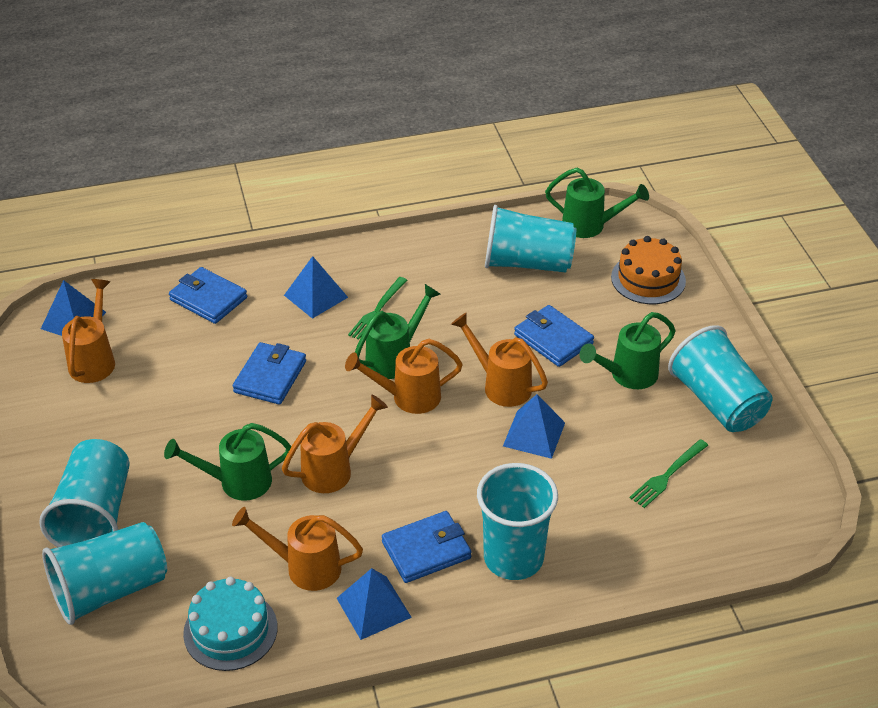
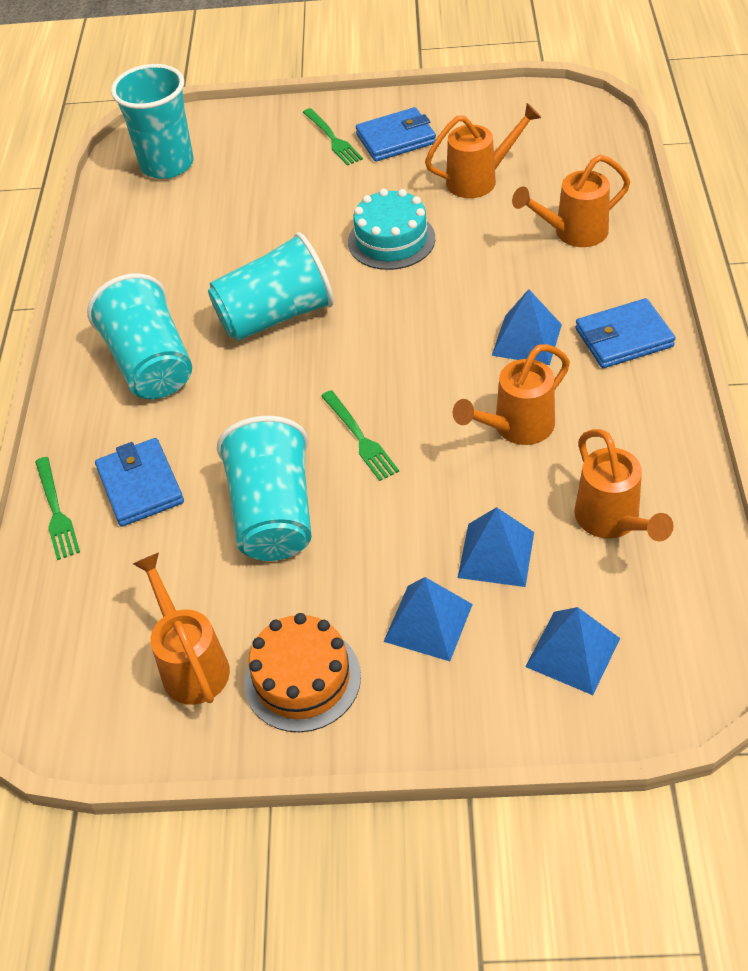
blue wallet: [169,267,247,324] [233,342,306,405] [382,511,472,583] [514,305,594,367] = 4 -> [95,438,184,527] [356,107,436,162] [575,298,676,368] = 3
green fork: [348,277,407,340] [630,439,708,508] = 2 -> [35,457,80,560] [303,108,363,166] [321,390,399,481] = 3
green watering can: [164,423,291,501] [355,284,441,379] [545,168,649,238] [579,312,676,389] = 4 -> none = 0
turquoise cup: [39,439,130,547] [42,522,167,625] [477,463,558,580] [485,205,576,273] [668,325,773,432] = 5 -> [87,273,192,399] [111,64,194,179] [208,232,334,341] [217,416,312,561] = 4

